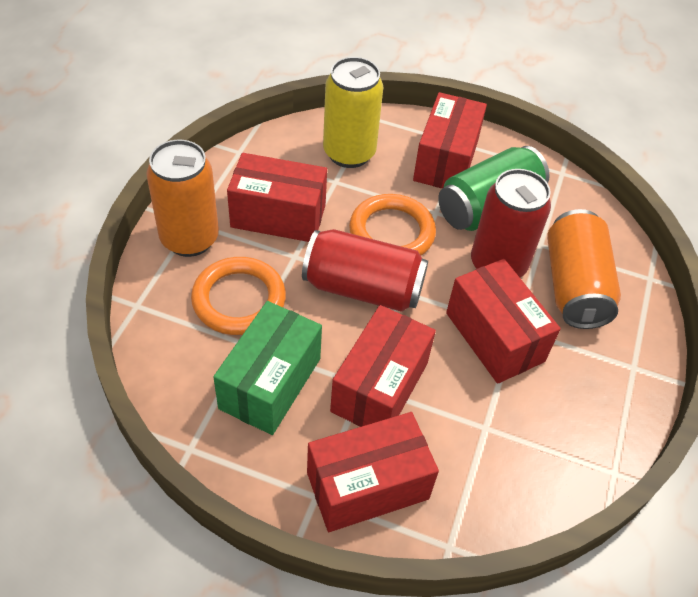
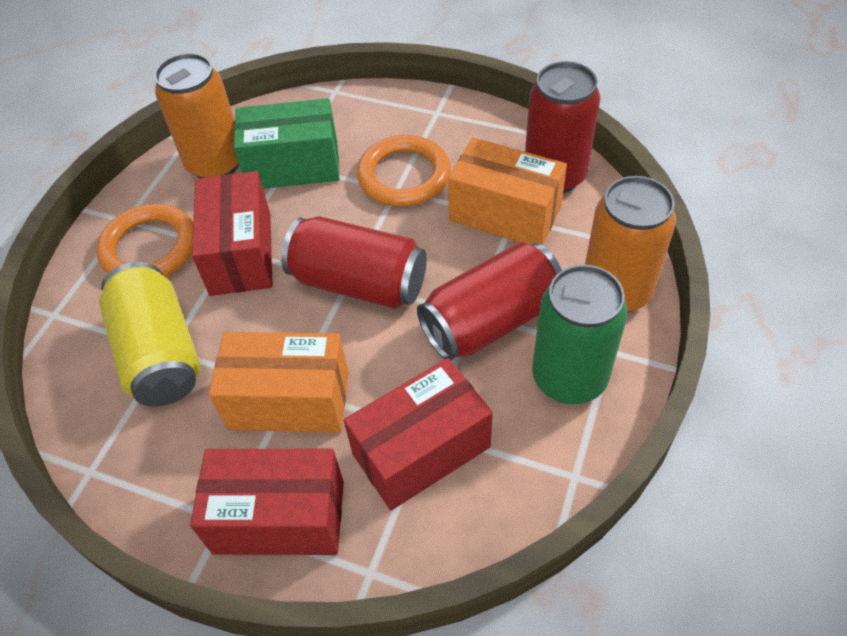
orange box: none = 0 -> [209,332,349,433] [448,138,567,245] = 2
red box: [227,153,327,242] [307,412,439,532] [330,305,436,427] [413,92,487,188] [446,259,561,384] = 5 -> [190,449,344,555] [192,171,273,296] [343,358,493,511] = 3
red can: [302,229,428,312] [471,169,551,277] = 2 -> [281,216,427,309] [417,242,562,360] [525,61,600,193] = 3

